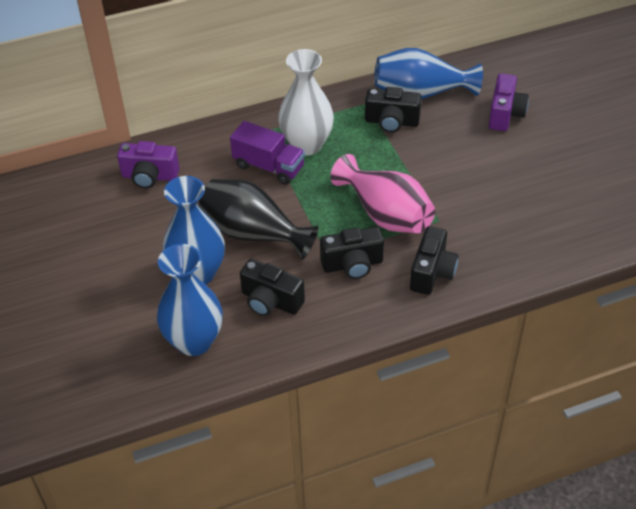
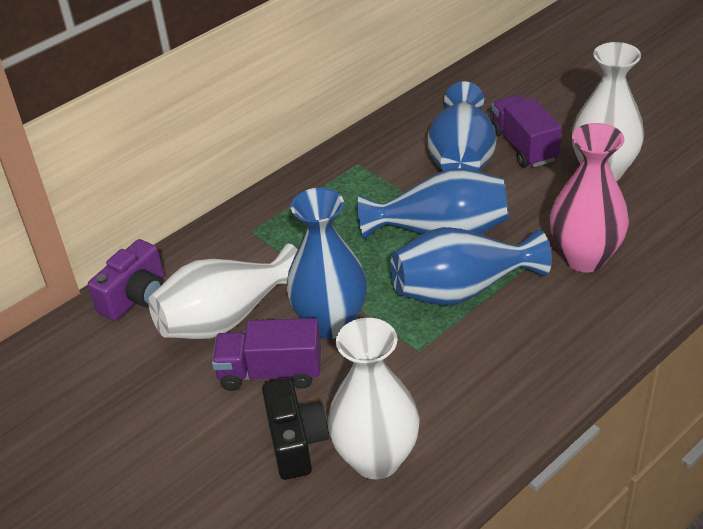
black camera: [240,259,305,316] [320,227,384,279] [365,87,422,133] [410,226,459,295] = 4 -> [262,378,329,480] = 1
black vase: [199,179,318,260] = 1 -> none = 0
blue vase: [157,244,222,356] [163,176,225,284] [374,48,483,99] = 3 -> [286,188,367,339] [358,168,509,239] [390,227,552,306] [427,82,496,171] = 4
purple camera: [117,141,180,188] [489,73,529,131] = 2 -> [88,239,164,321] = 1
purple truck: [230,121,305,185] = 1 -> [212,318,321,391] [491,95,562,167] = 2
white vase: [278,49,334,156] = 1 -> [148,244,298,339] [327,318,420,479] [572,42,644,181] = 3

